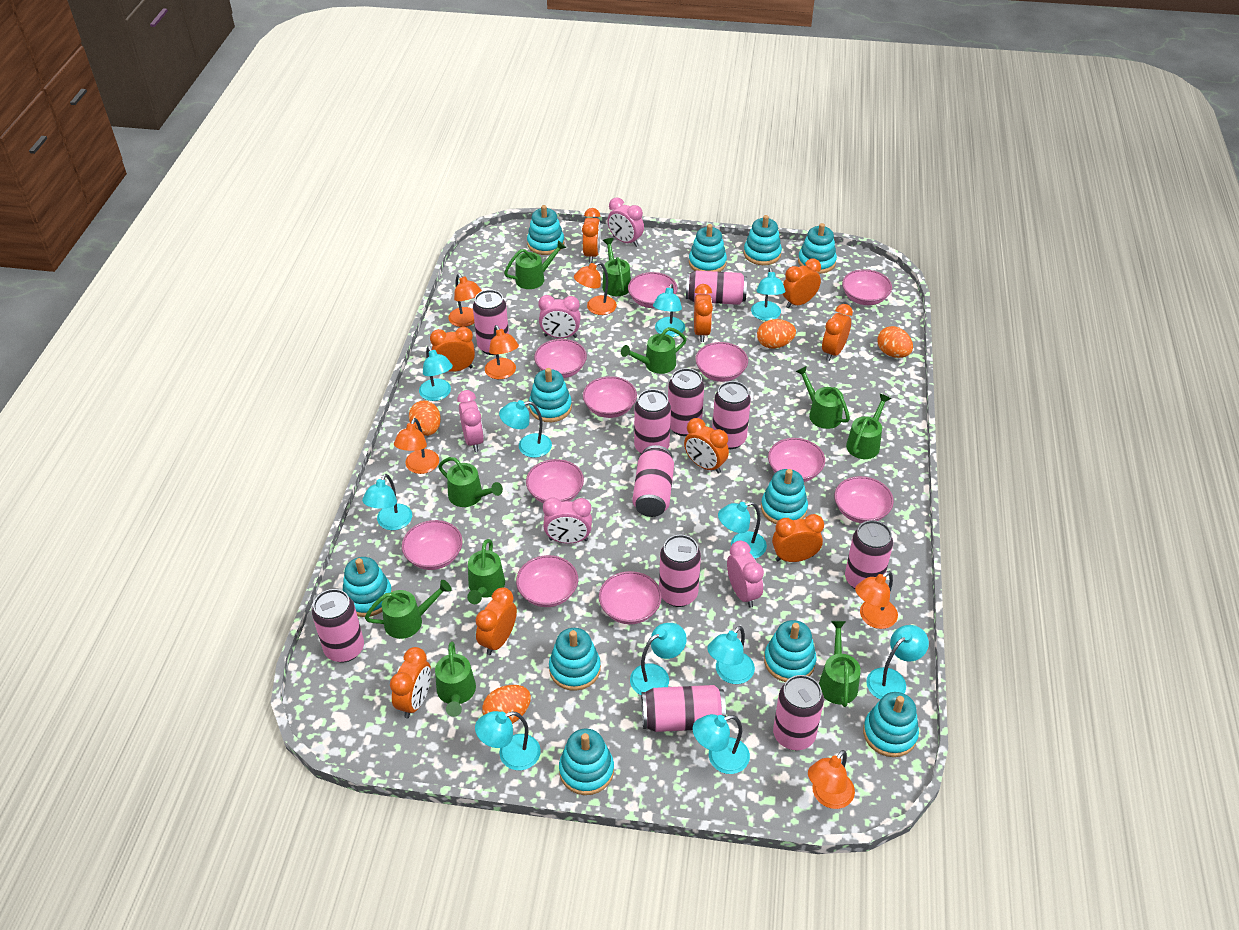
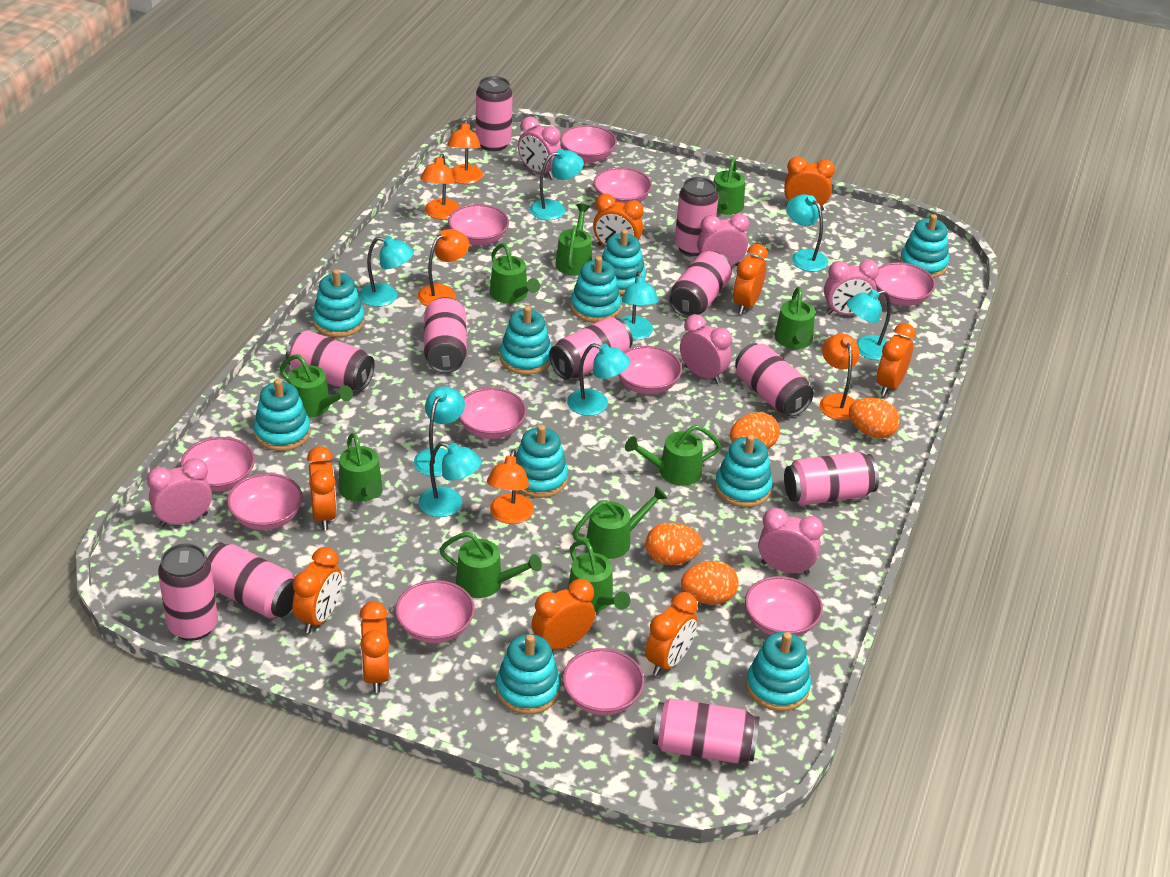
orange lamp: [394,418,439,474] [448,274,482,327] [485,325,519,379] [574,262,617,315] [808,750,855,809] [855,571,898,629] = 6 -> [417,229,469,306] [420,154,460,220] [447,120,483,184] [487,449,534,524] [820,334,860,420] = 5
pink clock: [457,390,484,452] [538,295,581,338] [543,498,592,544] [607,198,644,247] [727,541,764,608] = 5 -> [147,458,212,527] [518,116,561,178] [680,314,732,384] [697,213,749,266] [758,508,823,575] [824,260,879,315] = 6
turquoise lamp: [362,474,412,530] [419,346,453,401] [475,711,541,770] [499,400,552,458] [630,623,687,695] [653,284,685,337] [692,714,750,774] [707,626,755,684] [718,502,767,559] [751,268,785,321] [866,625,929,699] = 11 -> [359,236,414,307] [414,386,465,477] [419,442,482,517] [530,149,584,220] [567,343,630,416] [621,271,659,340] [787,194,828,272] [847,289,891,360] = 8
turquoise stacking toy: [342,557,393,617] [527,205,564,255] [529,368,572,422] [549,628,601,691] [559,729,614,795] [689,224,727,272] [744,215,782,265] [761,469,808,524] [764,620,816,682] [798,223,837,274] [863,692,919,757] = 11 -> [253,379,311,451] [312,269,365,337] [496,634,561,714] [500,306,552,375] [517,425,568,498] [570,256,621,323] [602,229,646,295] [715,435,773,507] [746,632,811,711] [900,214,949,278] = 10

